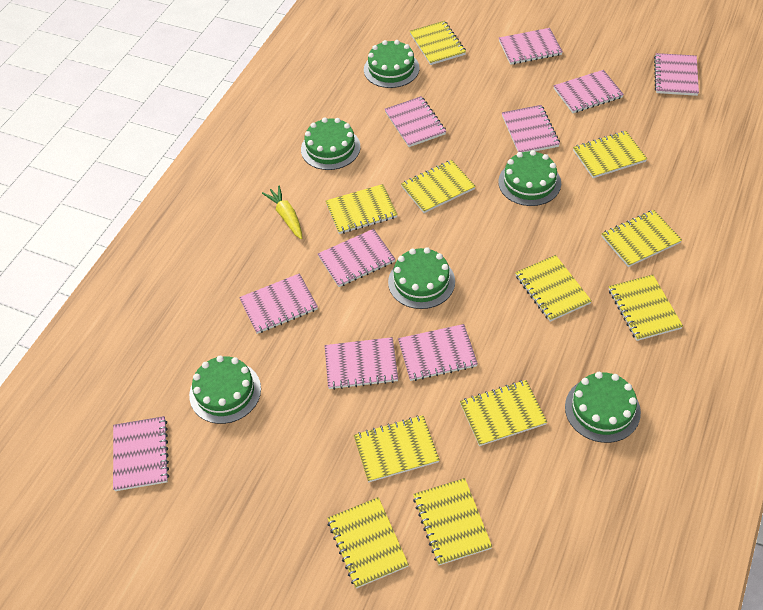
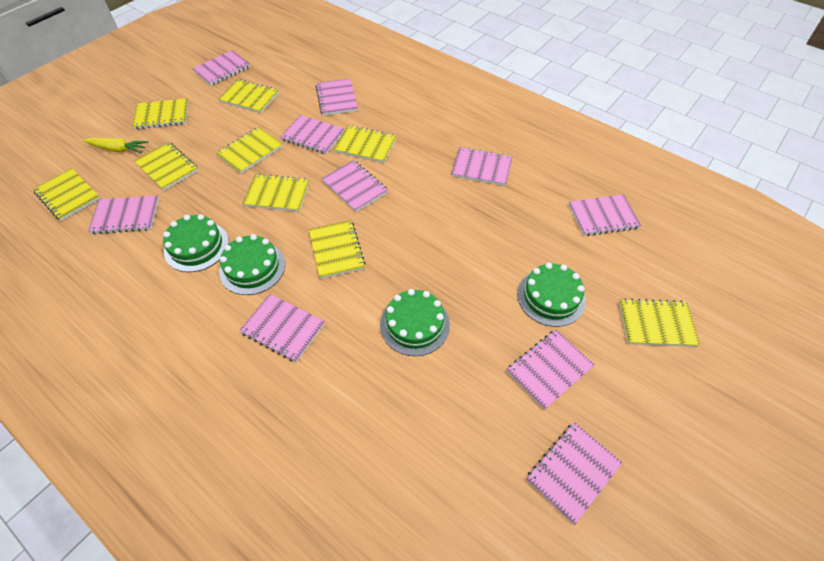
green cake: [189,356,261,424] [301,118,360,170] [364,40,419,88] [388,247,455,309] [498,150,561,206] [565,372,641,443] = 6 -> [163,214,229,272] [219,234,285,295] [380,289,450,356] [517,263,586,327] = 4
yellow notebook: [326,184,398,234] [327,497,409,589] [354,415,440,482] [401,160,476,213] [410,21,466,65] [413,478,492,565] [460,380,547,446] [515,255,592,322] [573,131,647,178] [601,210,682,267] [609,274,683,341] = 11 -> [33,168,100,221] [132,98,189,129] [134,142,199,191] [216,127,283,174] [218,79,279,113] [242,174,310,212] [309,220,365,279] [334,125,396,163] [619,298,700,347] = 9

